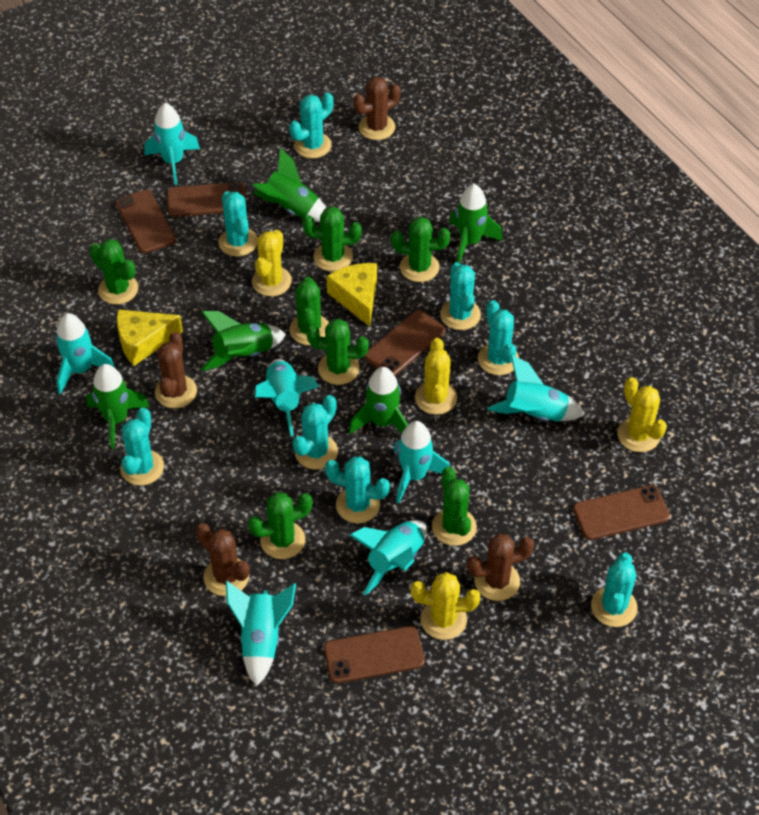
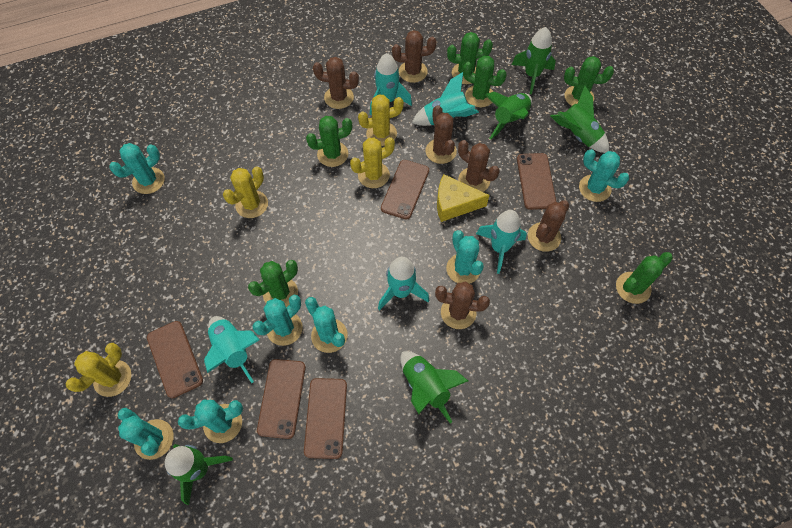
brown cactus: [155,332,197,408] [195,523,249,596] [353,76,400,140] [467,534,534,601] = 4 -> [313,57,359,109] [392,30,436,83] [426,105,457,164] [435,282,490,329] [458,140,499,192] [528,200,569,252] = 6
green cactus: [89,239,138,304] [248,492,312,559] [289,277,329,345] [302,206,362,272] [306,319,369,385] [391,217,450,282] [432,467,477,546] = 7 -> [248,260,298,307] [306,116,352,167] [447,32,493,84] [463,55,507,107] [564,56,614,106] [616,252,673,304] = 6
turquoise cactus: [120,408,164,486] [219,191,257,256] [289,92,333,158] [293,395,338,470] [325,457,390,523] [440,262,481,330] [478,300,519,375] [591,552,638,627] = 8 -> [109,143,165,194] [118,408,174,460] [178,399,243,443] [252,295,303,346] [305,297,347,353] [446,230,484,284] [579,149,629,202] = 7
turquoise rocket: [55,313,116,394] [145,103,200,185] [226,581,296,686] [255,359,319,437] [349,520,427,596] [394,421,450,503] [487,355,585,421] = 7 -> [204,316,260,383] [370,53,412,115] [378,257,429,311] [412,72,479,126] [476,210,527,274] = 5
yellow cheese: [117,309,183,366] [326,263,377,327] = 2 -> [437,174,489,222] = 1

